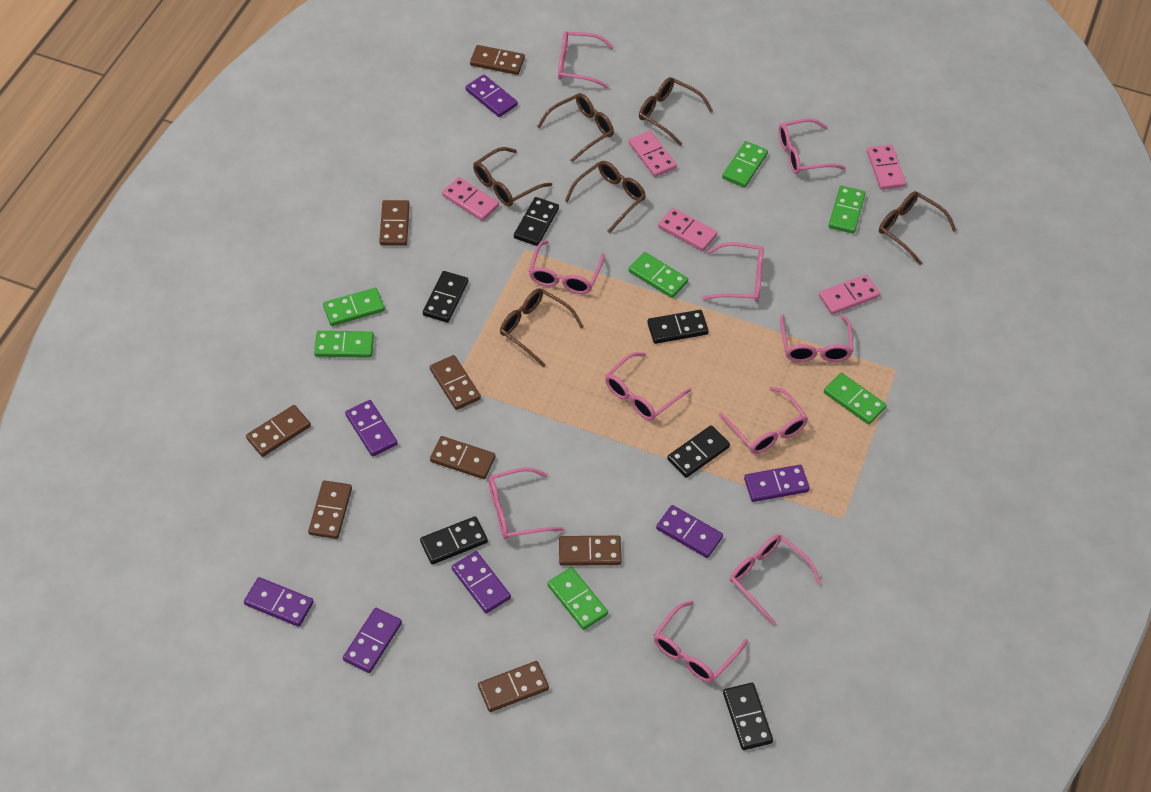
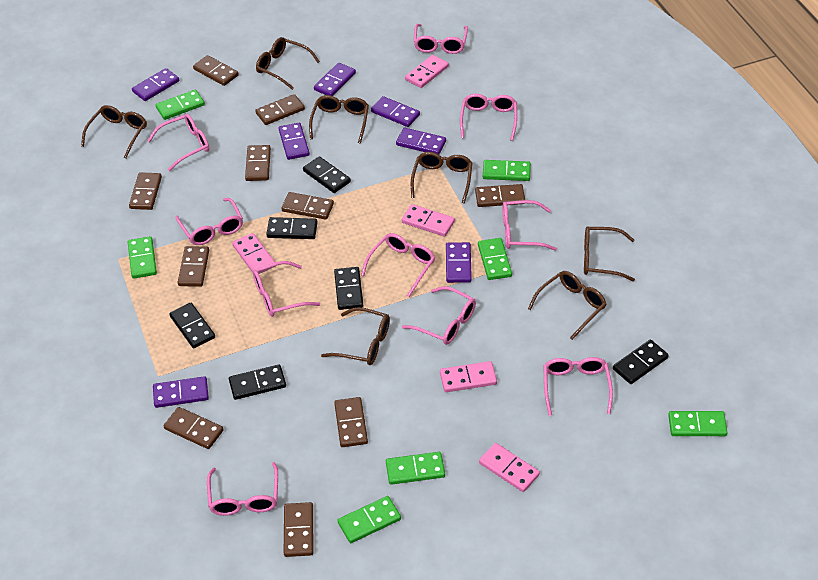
brown domino: [246,405,311,457] [308,480,352,539] [379,200,410,246] [430,355,481,410] [430,436,496,479] [470,45,525,75] [478,661,549,712] [559,536,622,566] = 8 -> [129,172,162,210] [164,407,224,449] [178,246,209,287] [193,55,239,86] [245,145,271,181] [255,94,305,125] [281,192,334,220] [284,502,313,557] [334,397,368,447] [475,184,525,207] = 10
brown glasses: [473,147,552,206] [500,288,584,367] [537,93,614,162] [565,161,646,233] [639,77,713,146] [879,191,957,265] = 6 -> [81,105,147,158] [256,37,320,90] [309,95,369,144] [321,307,390,365] [411,152,472,204] [528,271,606,340] [584,226,635,282] = 7

